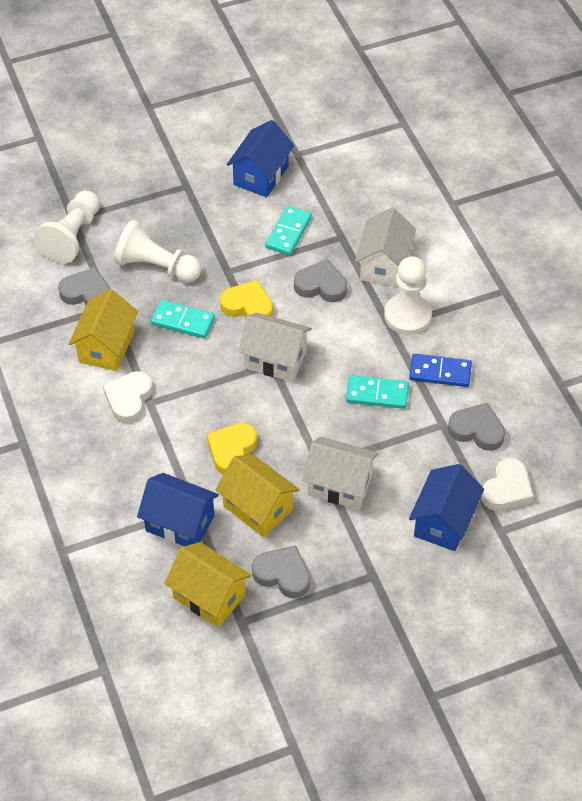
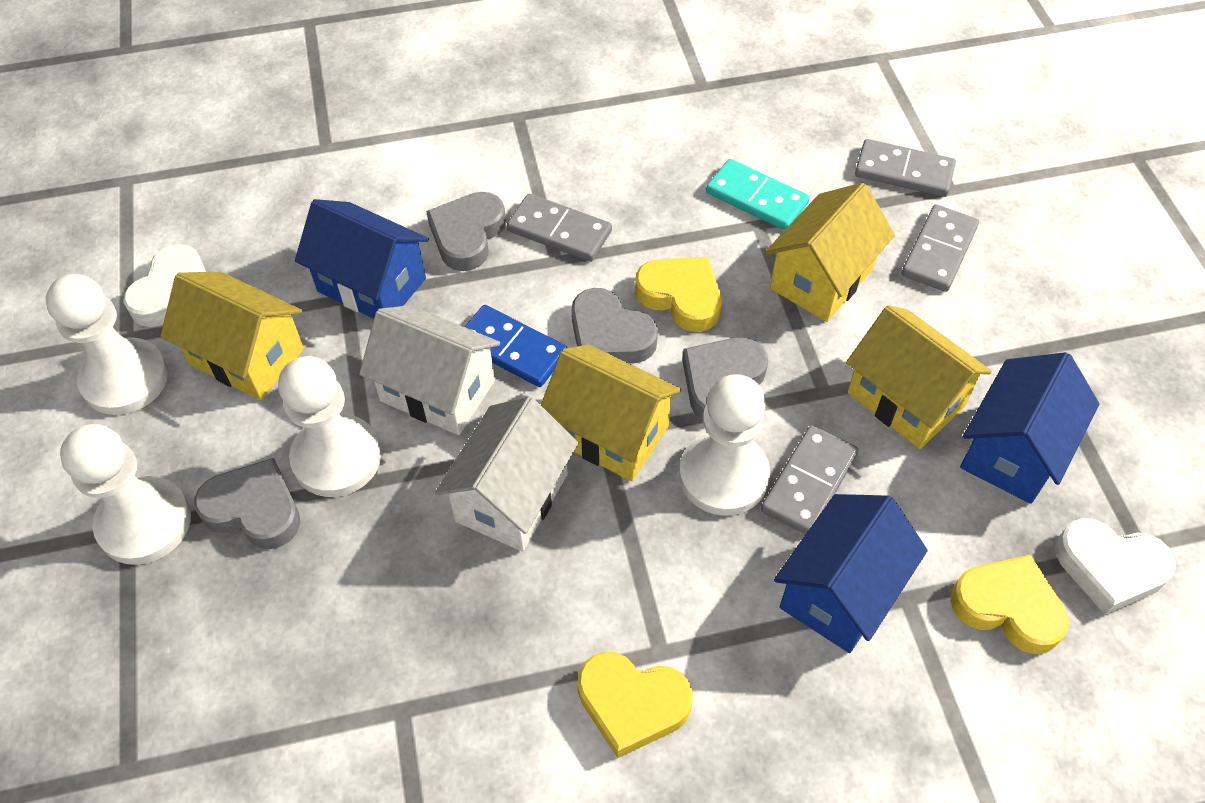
grey domino: none = 0 -> [507,194,612,262] [761,425,858,535] [855,139,956,197] [902,204,979,292] = 4
turquoise domino: [151,300,215,339] [265,206,312,255] [346,375,409,409] = 3 -> [706,159,810,230] = 1
white house: [238,313,312,382] [302,436,379,510] [355,208,416,287] = 3 -> [359,305,500,435] [435,396,578,552] = 2
white pawn: [34,191,100,264] [114,220,201,282] [384,256,432,335] = 3 -> [46,274,168,415] [60,424,191,565] [278,356,381,497] [679,374,770,516] = 4
yellow heart: [207,423,257,475] [220,280,273,318] = 2 -> [578,652,693,758] [635,257,722,332] [950,555,1069,654] = 3
yellow house: [69,289,138,371] [164,542,251,627] [215,454,300,537] = 3 -> [160,272,304,400] [541,344,681,481] [765,183,895,322] [846,305,992,449] = 4

